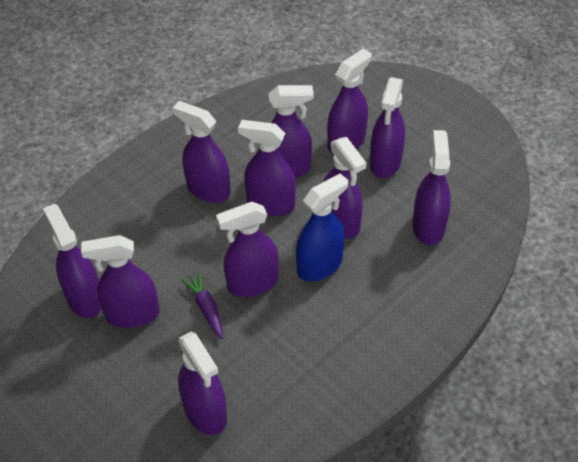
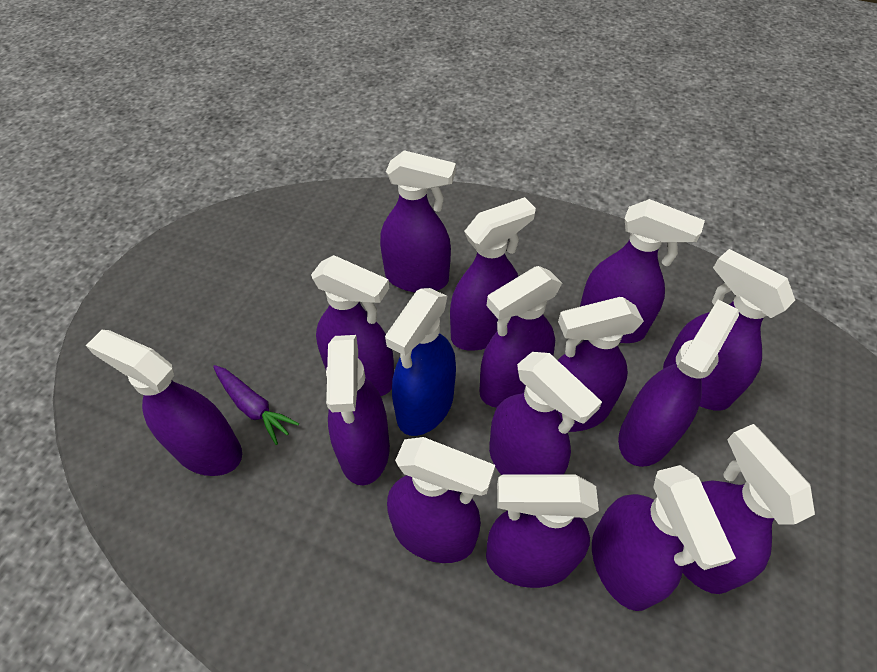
purple spray bottle: [43,204,102,318] [81,235,160,328] [172,101,231,203] [178,331,227,435] [216,202,279,297] [238,120,296,216] [268,85,314,178] [323,137,366,239] [327,49,372,154] [370,77,405,178] [412,130,451,245] = 11 -> [86,330,242,476] [311,255,394,396] [326,335,390,486] [380,150,456,292] [387,437,495,563] [450,197,536,351] [479,266,562,408] [486,474,599,588] [489,352,602,475] [558,297,644,432] [580,199,705,343] [592,465,736,611] [618,300,739,467] [663,249,795,411] [682,424,815,594] = 15

